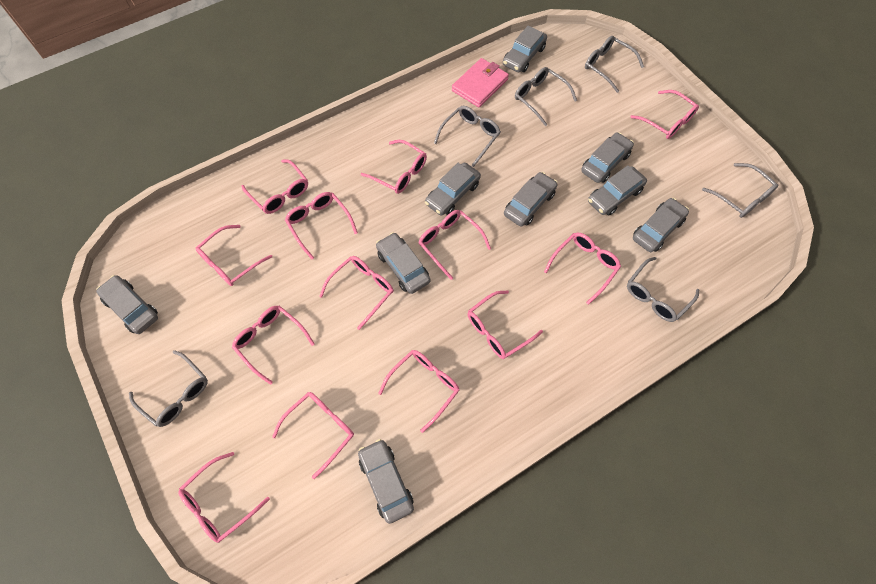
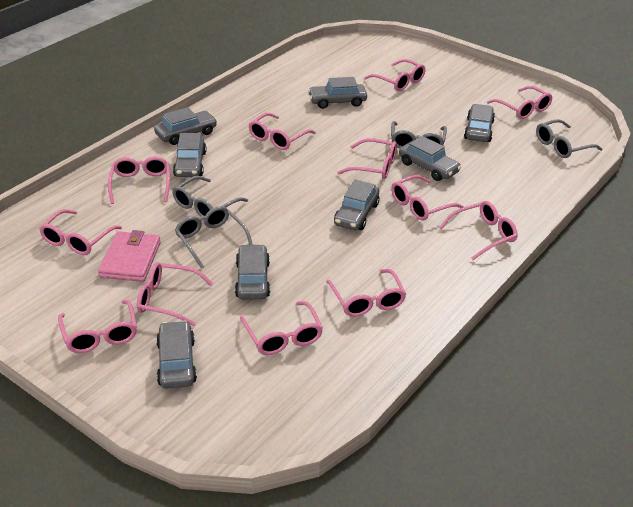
grey car: [96,275,158,334] [358,439,414,524] [376,232,430,294] [425,163,481,215] [503,26,547,72] [504,172,558,226] [581,132,634,183] [588,165,647,215] [633,198,689,252] = 9 -> [154,107,217,145] [156,321,197,389] [173,133,206,177] [235,244,270,300] [308,77,367,109] [334,180,380,230] [399,136,461,181] [464,104,495,142] = 8
grey glasses: [129,350,208,427] [434,106,501,167] [515,67,577,126] [585,36,644,93] [627,257,699,322] [702,163,778,218] = 6 -> [173,176,248,217] [175,206,253,269] [391,121,447,149] [536,119,602,158] = 4
pink glasses: [178,452,270,543] [196,225,272,286] [232,306,315,385] [242,159,308,214] [272,392,354,479] [285,192,358,259] [319,256,394,330] [361,140,427,194] [378,350,460,433] [418,210,491,280] [467,290,543,359] [544,232,621,305] [630,90,699,139] = 13 -> [39,209,122,255] [58,300,137,353] [108,156,170,204] [137,262,213,326] [240,301,323,355] [249,113,316,150] [326,269,406,317] [337,138,397,179] [365,59,425,91] [391,175,464,221] [439,201,518,260] [487,86,552,119] = 12

